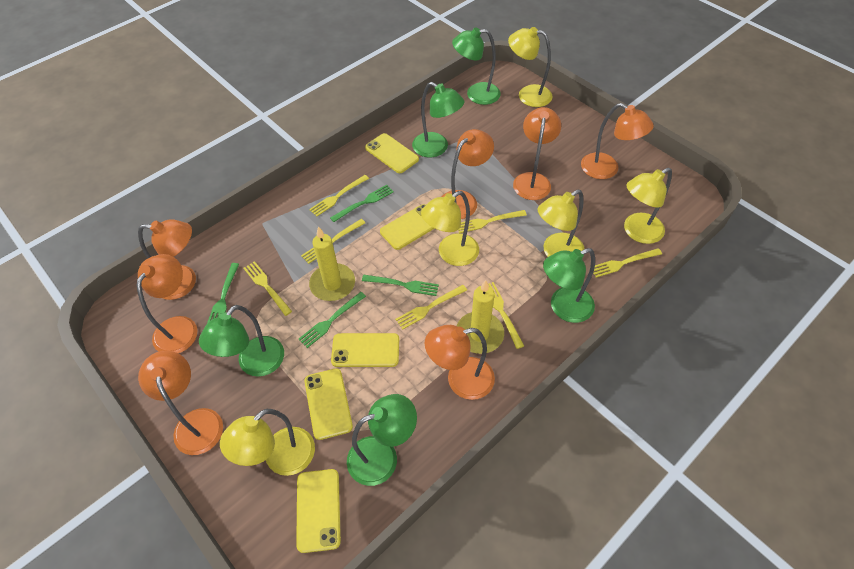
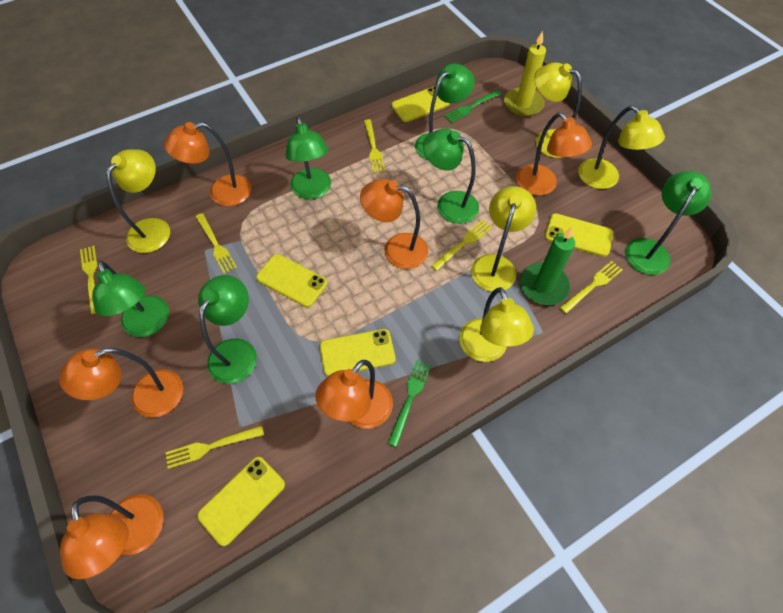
green candle: none = 0 -> [520,226,575,305] = 1
green fork: [207,263,239,323] [299,292,366,348] [330,185,394,222] [362,275,439,296] = 4 -> [387,360,431,447] [444,90,502,123] = 2
green lamp: [199,305,284,377] [347,394,417,486] [412,82,464,157] [452,27,501,105] [543,248,595,323] = 5 -> [92,261,169,337] [198,275,257,384] [286,116,331,199] [415,63,475,160] [423,129,479,224] [625,171,711,275] = 6
orange lamp: [137,254,198,353] [138,219,196,300] [138,351,223,455] [425,325,495,400] [442,129,494,219] [513,107,561,200] [581,103,654,179] = 7 -> [59,348,183,418] [60,494,163,579] [164,122,252,206] [315,360,393,429] [360,179,428,269] [516,112,592,196] = 6
yellow candle: [309,226,355,301] [457,280,504,354] = 2 -> [504,31,546,117] = 1
yellow fork: [243,261,292,316] [301,219,365,264] [309,175,369,216] [395,285,467,330] [458,210,527,234] [488,282,524,349] [593,248,662,278] = 7 -> [80,246,98,314] [166,426,264,469] [196,213,237,274] [364,119,386,173] [431,220,492,271] [560,261,623,314] = 6

